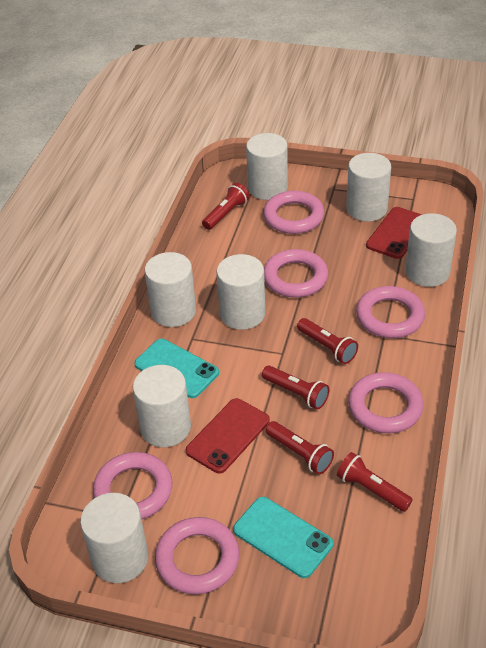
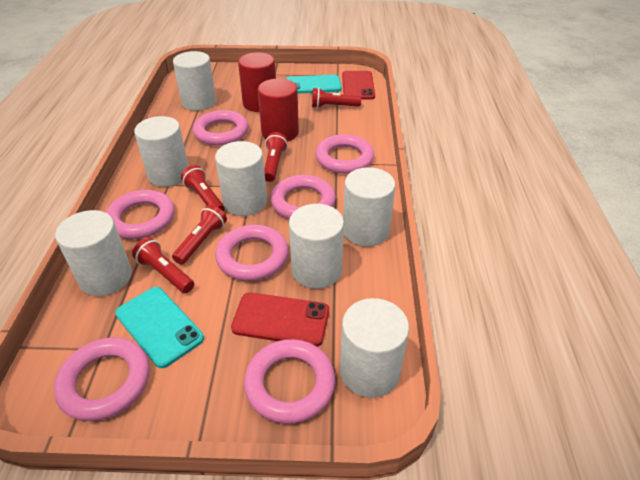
pink ring: [93,452,173,519] [155,517,239,594] [263,191,324,234] [264,249,328,298] [348,372,424,433] [356,286,425,338] = 6 -> [54,337,150,421] [106,190,175,239] [193,110,248,146] [215,225,289,281] [244,339,336,424] [271,175,336,219] [315,134,374,174] = 7
red cylinder: none = 0 -> [238,52,276,112] [258,79,299,141] = 2

